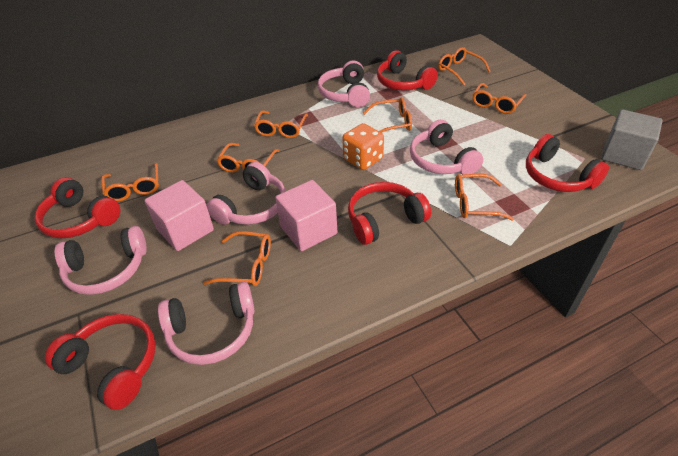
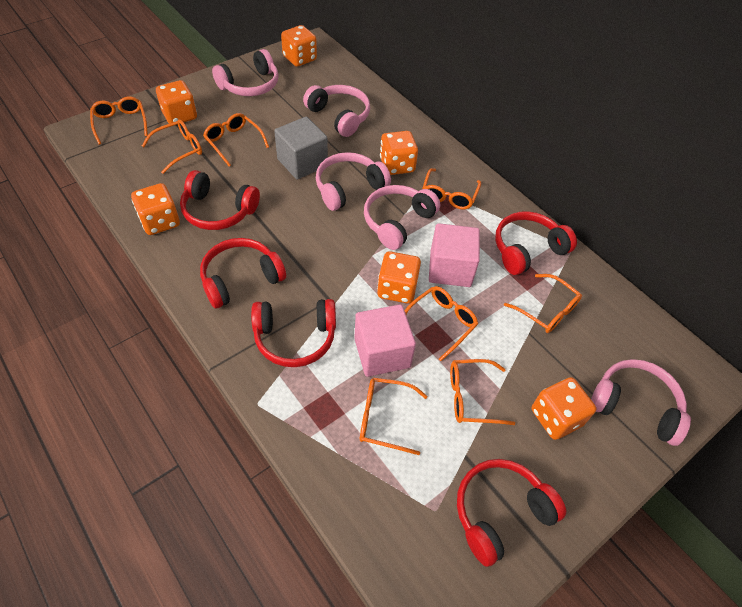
orange dice: [342,123,384,170] = 1 -> [131,183,180,235] [156,80,197,124] [281,25,317,67] [377,251,421,304] [380,131,418,175] [532,377,596,440] = 6

